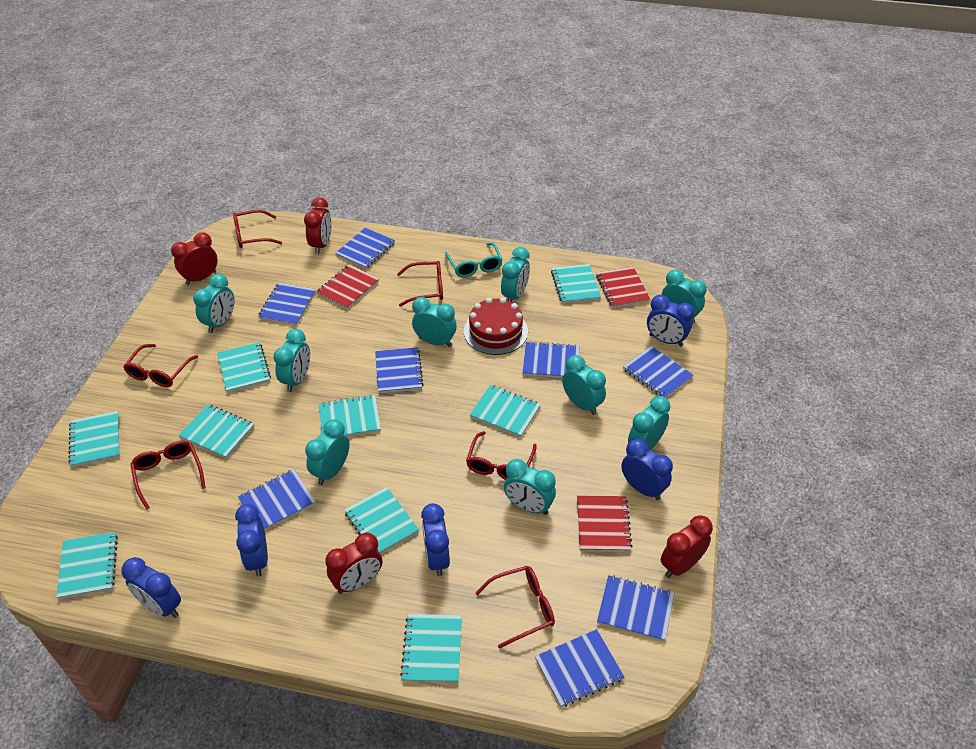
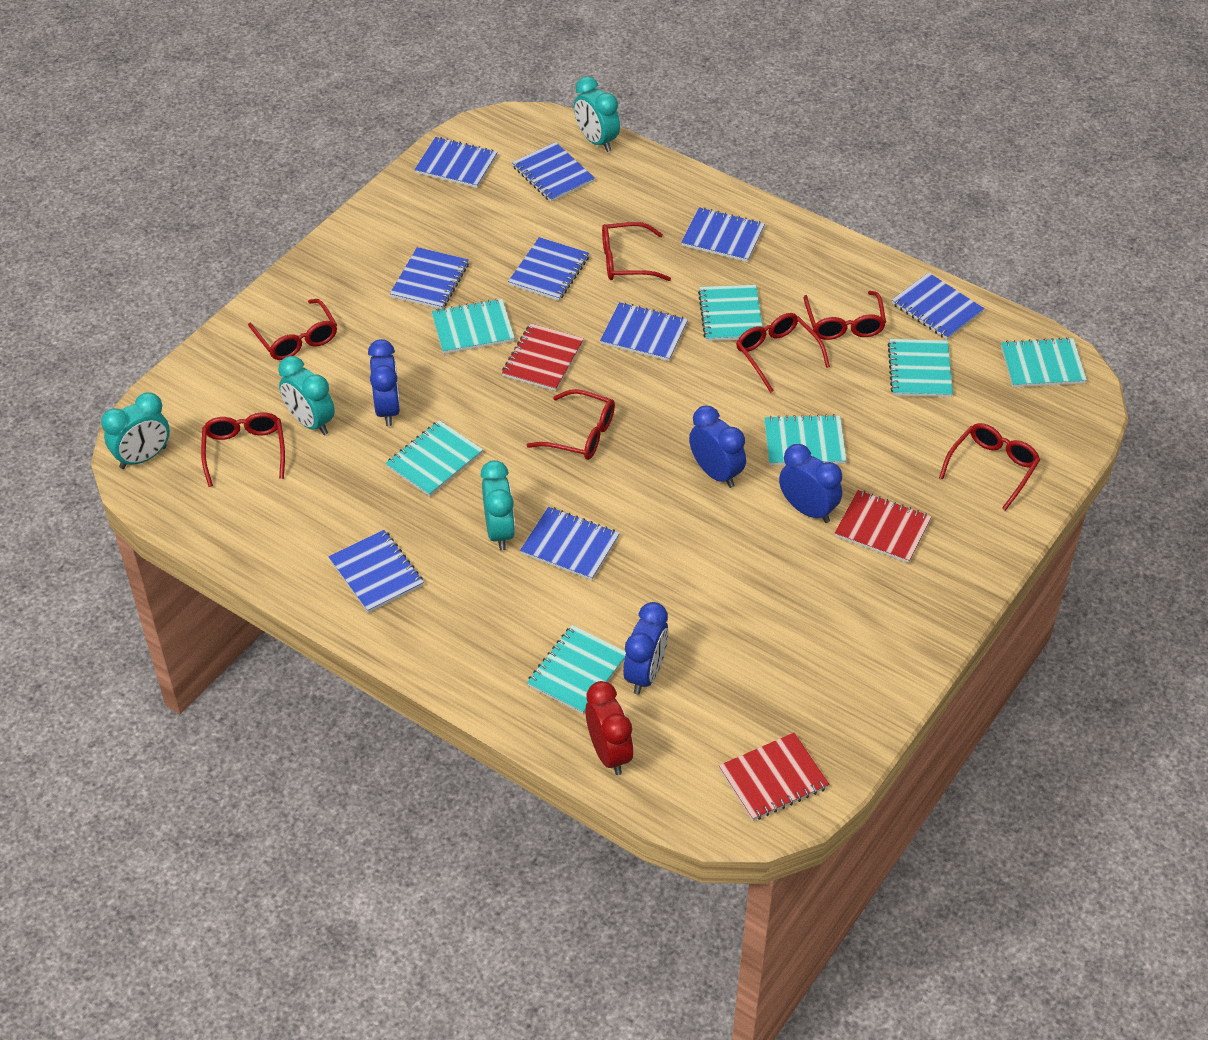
blue clock: [121,557,181,618] [235,504,268,576] [421,503,450,576] [622,439,673,500] [647,295,694,347] = 5 -> [368,339,400,426] [623,602,669,694] [689,406,746,488] [779,444,842,523] = 4
blue notebook: [238,469,316,531] [258,283,316,326] [335,228,395,269] [375,347,424,393] [523,341,579,378] [535,629,624,707] [597,575,674,641] [623,346,693,398] = 8 -> [329,530,424,613] [390,247,469,309] [414,137,497,188] [508,237,589,301] [512,142,595,202] [520,507,620,580] [600,302,688,361] [681,207,765,262] [892,272,984,340] = 9
red cake: [464,298,528,355] = 1 -> none = 0
red clock: [171,232,218,285] [304,198,332,254] [326,533,382,594] [661,515,713,578] = 4 -> [586,681,634,775] = 1
red glasses: [123,344,198,387] [130,441,206,510] [233,210,282,248] [397,261,443,307] [466,431,537,480] [475,566,555,649] = 6 -> [201,412,285,487] [248,299,337,360] [527,389,615,460] [602,222,671,281] [736,313,830,393] [803,291,886,340] [939,423,1040,511] = 7
turquoise clock: [193,274,234,333] [273,329,310,392] [305,419,349,485] [412,297,457,347] [501,247,530,302] [504,459,556,515] [562,355,606,415] [628,396,670,450] [662,270,707,324] = 9 -> [101,392,170,469] [278,356,335,435] [480,460,515,551] [574,76,620,152] = 4
turquoise glasses: [445,242,502,278] = 1 -> none = 0
turquoise notebook: [56,532,118,599] [68,411,120,467] [178,404,254,459] [217,342,271,393] [319,395,381,436] [344,487,419,554] [400,614,462,683] [470,385,541,437] [551,264,601,304] = 9 -> [385,420,483,497] [431,298,515,354] [527,625,626,714] [698,285,763,341] [764,414,847,465] [887,339,953,397] [1001,337,1087,388] = 7

